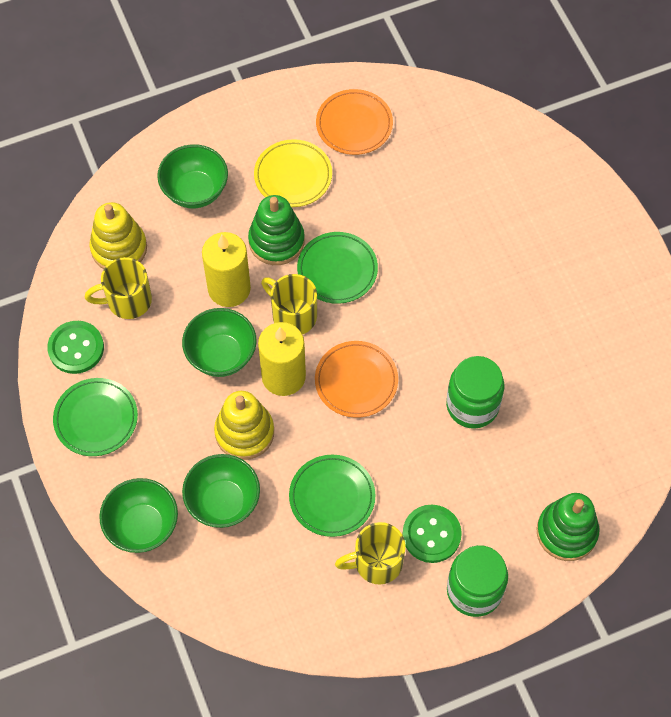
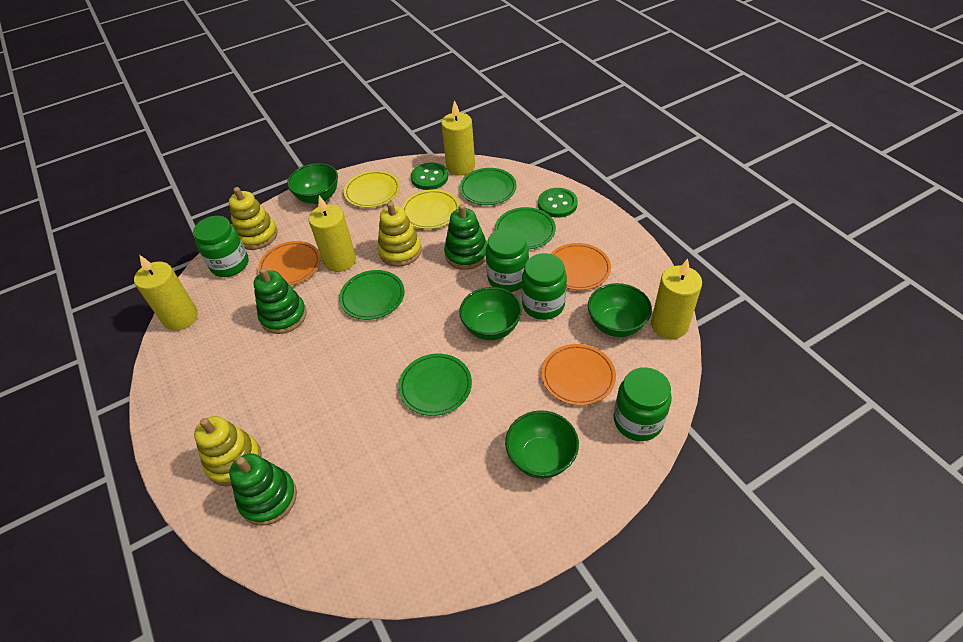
green jar: [446,356,504,429] [447,545,508,617] = 2 -> [193,216,249,277] [486,228,529,292] [522,253,567,320] [614,367,672,441] = 4
green plate: [53,378,138,456] [289,455,375,537] [297,232,378,304] = 3 -> [339,270,405,320] [399,354,472,416] [460,168,517,205] [495,207,556,249] = 4
green stacking toy: [248,195,305,265] [537,493,599,561] = 2 -> [229,454,297,526] [254,268,307,334] [444,204,487,270] = 3
orange plate: [315,341,398,418] [316,89,393,155] = 2 -> [258,241,320,286] [542,344,616,406] [551,243,611,290] = 3
yellow candle: [202,232,251,307] [258,322,306,396] = 2 -> [134,255,198,331] [309,195,356,272] [441,100,475,175] [651,259,702,339] = 4
yellow mug: [85,257,152,319] [261,274,317,334] [335,522,406,585] = 3 -> none = 0
yellow plate: [254,139,332,207] = 1 -> [344,171,400,208] [402,189,459,229] = 2
yellow stacking toy: [89,202,147,269] [214,391,274,460] = 2 -> [194,416,262,486] [229,187,278,250] [377,202,422,267] = 3

